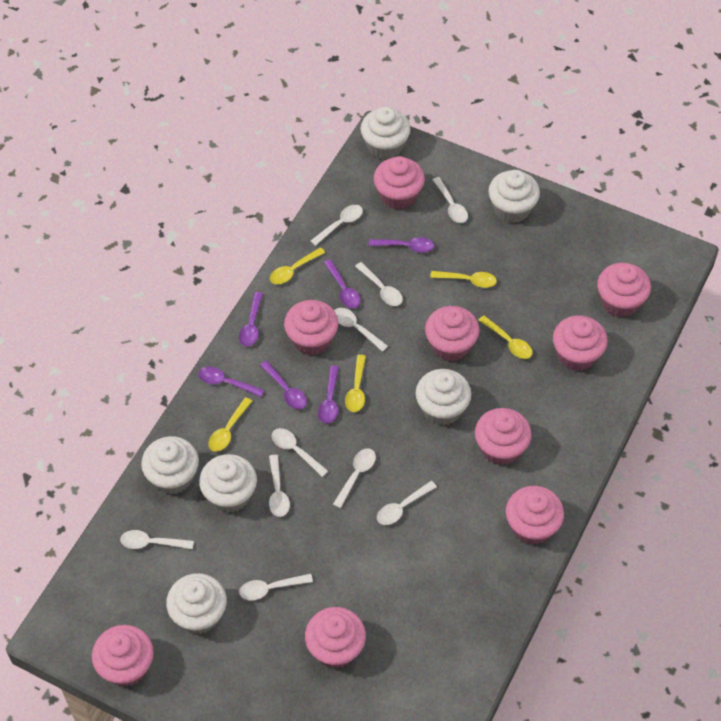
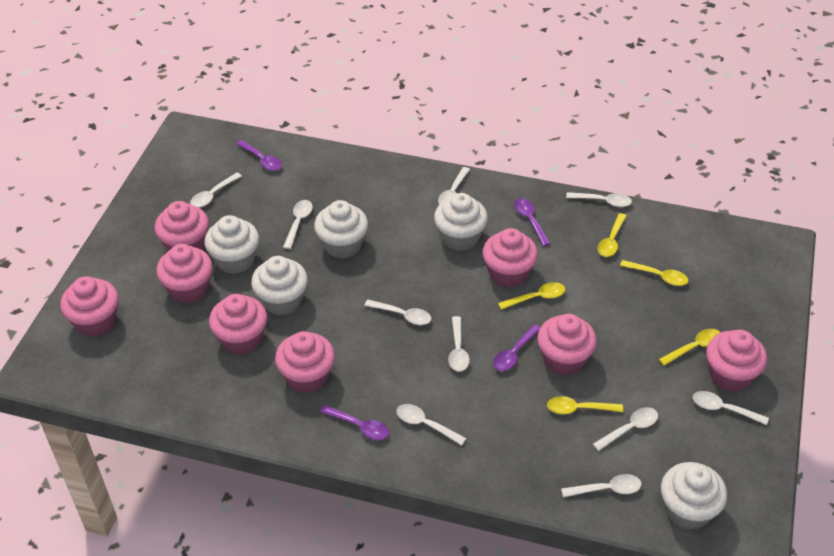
pink cupcake: [92,625,154,687] [284,300,339,355] [305,607,366,668] [374,156,425,210] [425,306,479,361] [475,408,532,465] [506,486,564,545] [553,315,608,371] [597,263,651,317] = 9 -> [60,276,118,337] [155,201,209,251] [156,244,213,303] [209,294,267,355] [275,331,335,393] [482,228,538,287] [537,314,597,375] [706,330,767,392] = 8
purple spoon: [198,367,264,397] [239,292,263,346] [260,361,307,409] [318,365,339,424] [324,259,361,309] [369,237,434,253] = 6 -> [236,140,282,171] [320,405,389,440] [493,324,540,371] [514,198,551,246] = 4
white cupcake: [141,436,199,494] [166,573,227,634] [199,454,257,513] [360,107,411,160] [416,369,471,426] [488,170,540,223] = 6 -> [204,215,259,274] [251,256,308,316] [314,200,368,258] [434,193,488,251] [661,462,727,530] = 5

